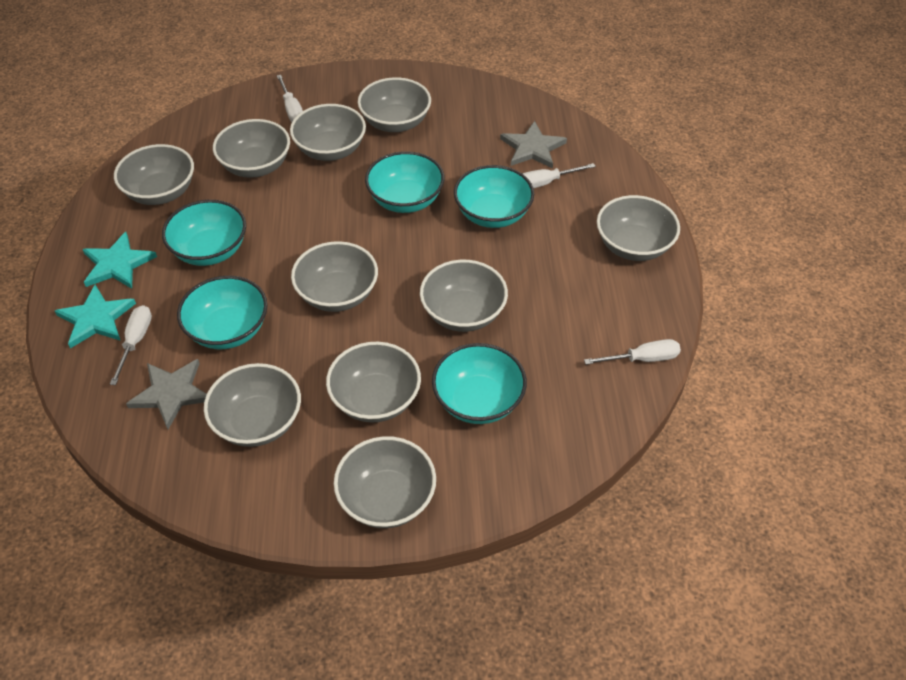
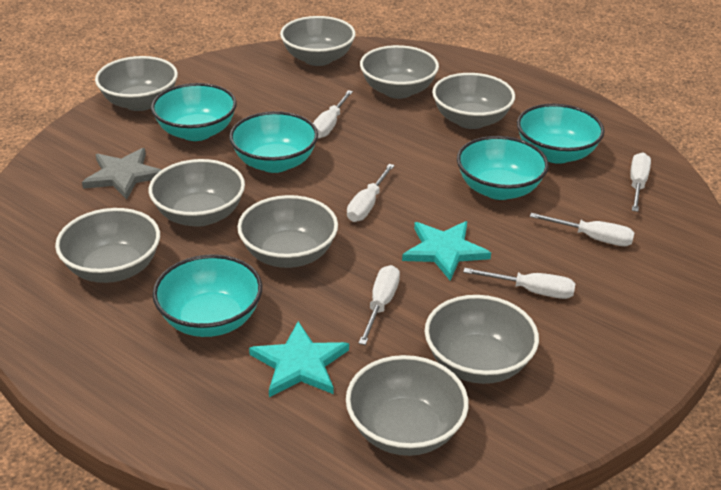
grey bowl: [114,144,194,205] [204,363,301,447] [213,119,290,178] [290,104,366,161] [291,241,378,312] [326,342,421,422] [334,436,436,528] [358,77,431,132] [420,260,508,332] [597,195,680,261] = 10 -> [55,208,160,283] [95,56,178,111] [149,159,245,227] [237,195,338,268] [280,16,356,66] [346,355,469,456] [360,45,439,99] [425,295,539,384] [432,73,515,129] = 9
grey star: [126,359,207,429] [500,121,567,169] = 2 -> [82,148,161,200] = 1
white screwdriver: [110,305,152,385] [277,75,303,122] [522,163,596,188] [584,339,681,365] = 4 -> [313,90,353,139] [347,164,395,222] [359,265,400,345] [463,268,575,299] [530,213,634,246] [630,153,651,212] = 6

